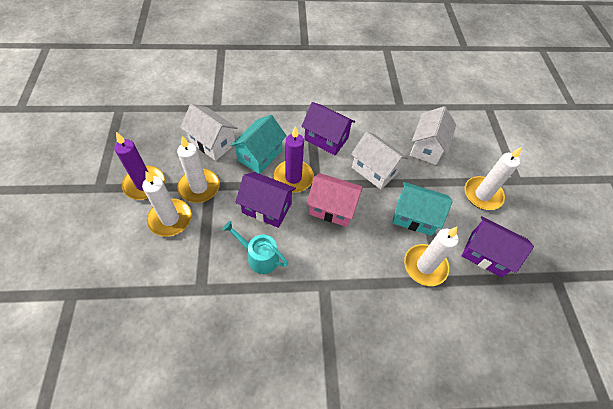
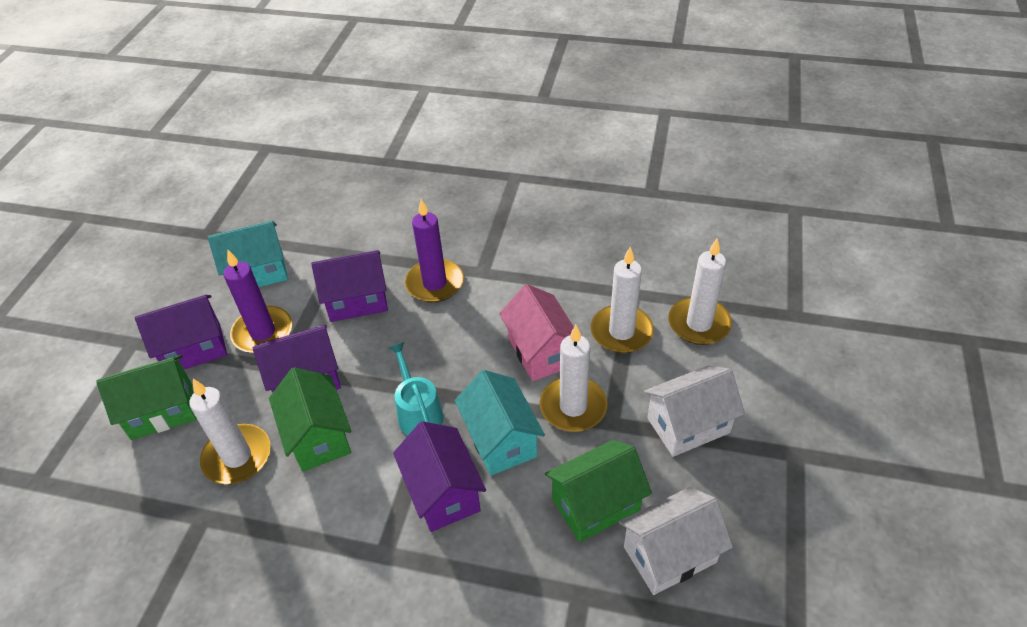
green house: none = 0 -> [96,355,197,440] [269,367,351,472] [545,440,652,542] = 3
purple house: [235,172,296,228] [301,102,355,155] [462,216,534,278] = 3 -> [135,295,227,369] [252,325,341,393] [311,250,388,322] [393,421,486,532] = 4
white house: [180,104,237,161] [351,132,408,190] [410,106,456,165] = 3 -> [619,487,733,595] [644,365,745,457] = 2

